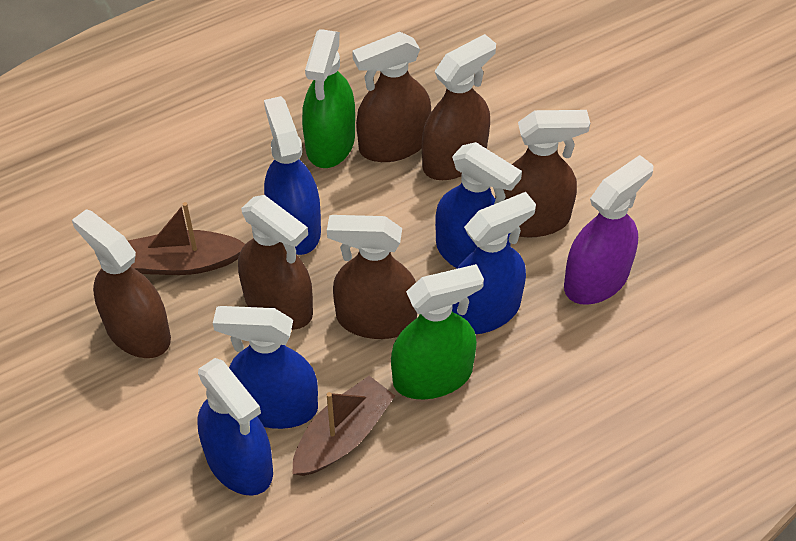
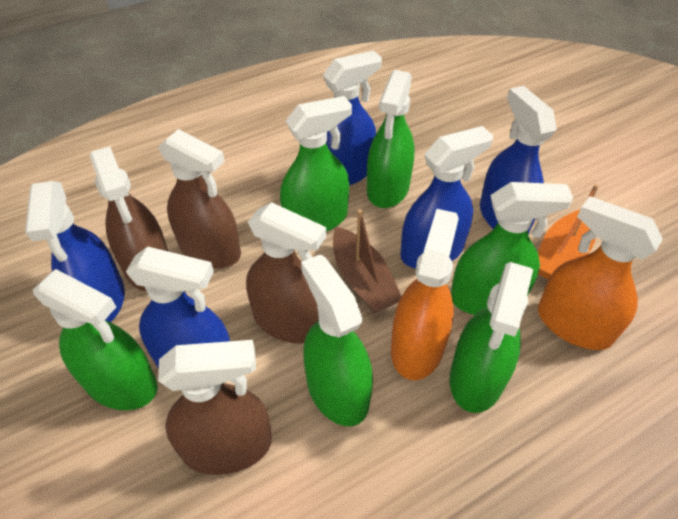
brown boat: [128,202,245,275] [292,376,395,476] = 2 -> [333,209,402,313] = 1
brown spray bottle: [72,209,171,358] [238,195,313,330] [327,215,417,339] [352,32,431,162] [422,34,496,180] [495,110,590,237] = 6 -> [90,146,168,292] [158,129,241,268] [158,340,272,475] [246,202,326,344] = 4
green spray bottle: [302,29,355,168] [391,264,484,399] = 2 -> [33,269,158,410] [280,96,352,232] [301,254,373,426] [367,70,414,208] [450,262,533,413] [451,182,573,315] = 6
orange boat: none = 0 -> [538,184,599,280] = 1
orange spray bottle: none = 0 -> [391,209,459,380] [538,196,663,350] = 2
purple spray bottle: [564,155,653,305] = 1 -> none = 0

